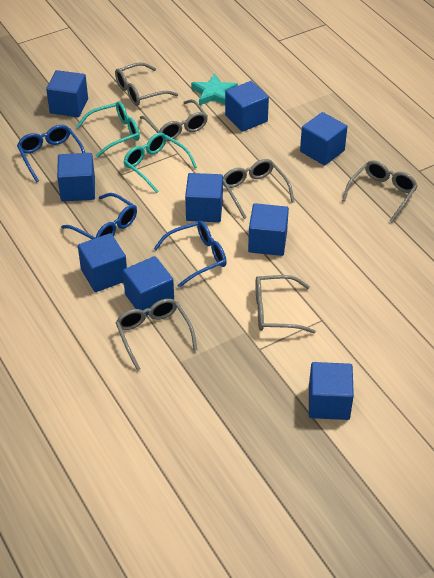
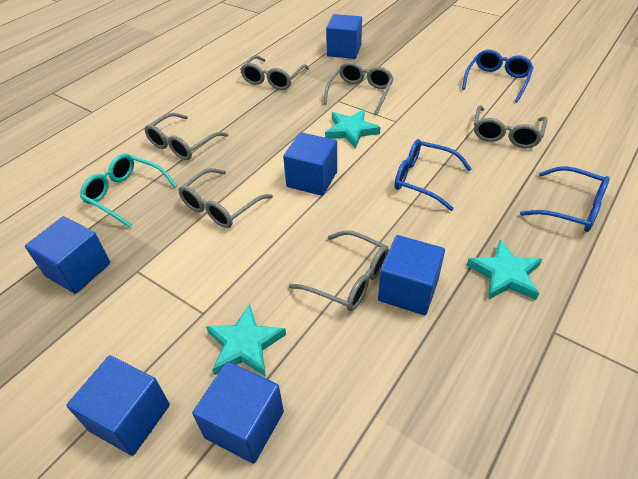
blue cube: [46,70,88,117] [57,153,95,201] [78,233,127,292] [123,256,174,316] [185,173,223,222] [225,81,269,132] [248,203,289,256] [300,112,347,166] [309,362,354,420] = 9 -> [25,216,110,294] [66,356,170,456] [192,362,284,464] [283,132,337,196] [326,14,362,59] [378,235,445,315] = 6
turquoise glasses: [77,101,140,157] [123,133,197,193] = 2 -> [80,154,177,228] = 1
turquoise star: [191,74,238,105] = 1 -> [206,304,286,377] [325,110,381,148] [467,240,542,300] = 3

